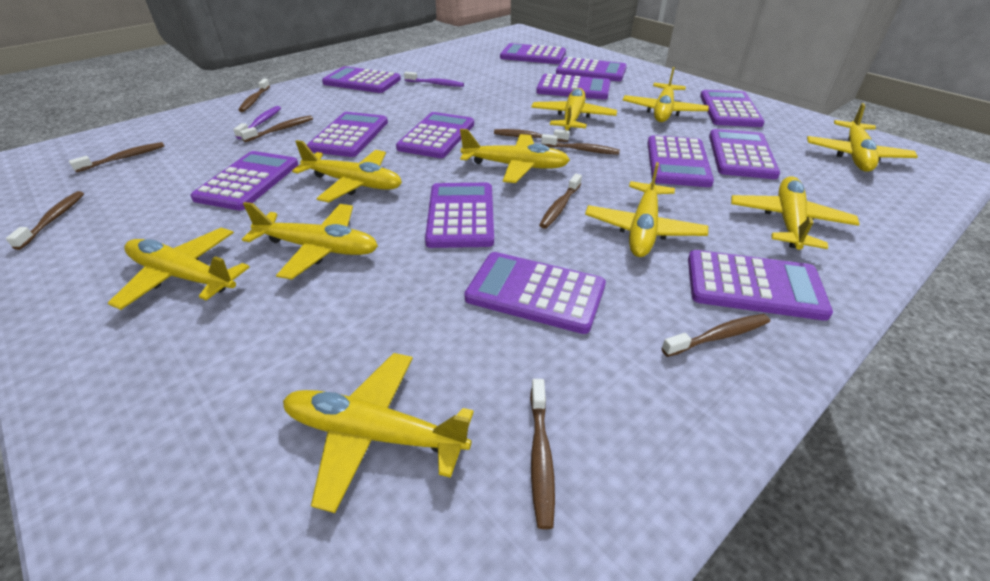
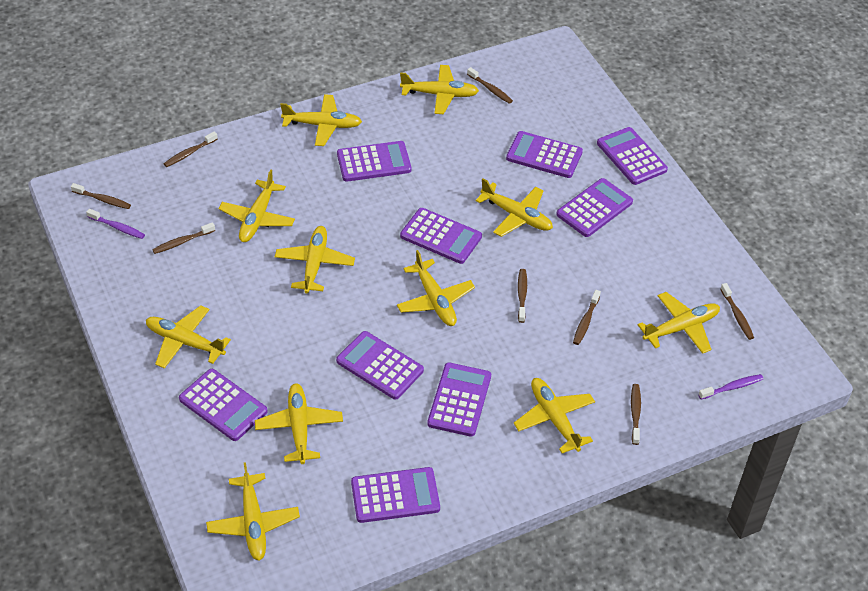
brown toothbrush: [6,191,84,250] [69,142,165,172] [239,79,270,112] [240,115,313,142] [494,129,570,142] [530,379,555,529] [539,174,582,229] [541,134,620,155] [662,314,770,357] = 9 -> [71,183,131,209] [152,222,215,254] [164,131,218,167] [467,67,513,104] [518,269,527,323] [573,290,601,345] [631,384,641,445] [720,283,754,340] = 8
purple calculator: [190,151,298,210] [307,112,388,157] [322,66,401,93] [396,112,474,158] [425,183,494,248] [464,252,606,334] [500,43,566,64] [536,74,610,99] [556,57,627,81] [648,135,714,187] [688,250,833,321] [700,90,765,127] [709,129,780,179] = 13 -> [179,369,268,441] [336,331,424,400] [337,141,411,182] [351,467,440,523] [400,208,482,264] [427,362,491,437] [506,131,583,178] [556,178,633,237] [597,127,668,185] = 9
yellow plane: [108,228,250,310] [242,202,378,280] [283,353,474,513] [292,140,402,203] [460,129,570,183] [531,88,617,131] [585,162,708,257] [623,67,709,122] [731,176,860,250] [807,103,918,172] = 10 -> [146,305,231,368] [206,462,300,561] [218,169,295,242] [255,383,343,464] [275,226,355,293] [280,94,362,146] [397,250,475,326] [400,65,479,114] [475,178,553,237] [514,378,595,453] [638,292,720,354] = 11

